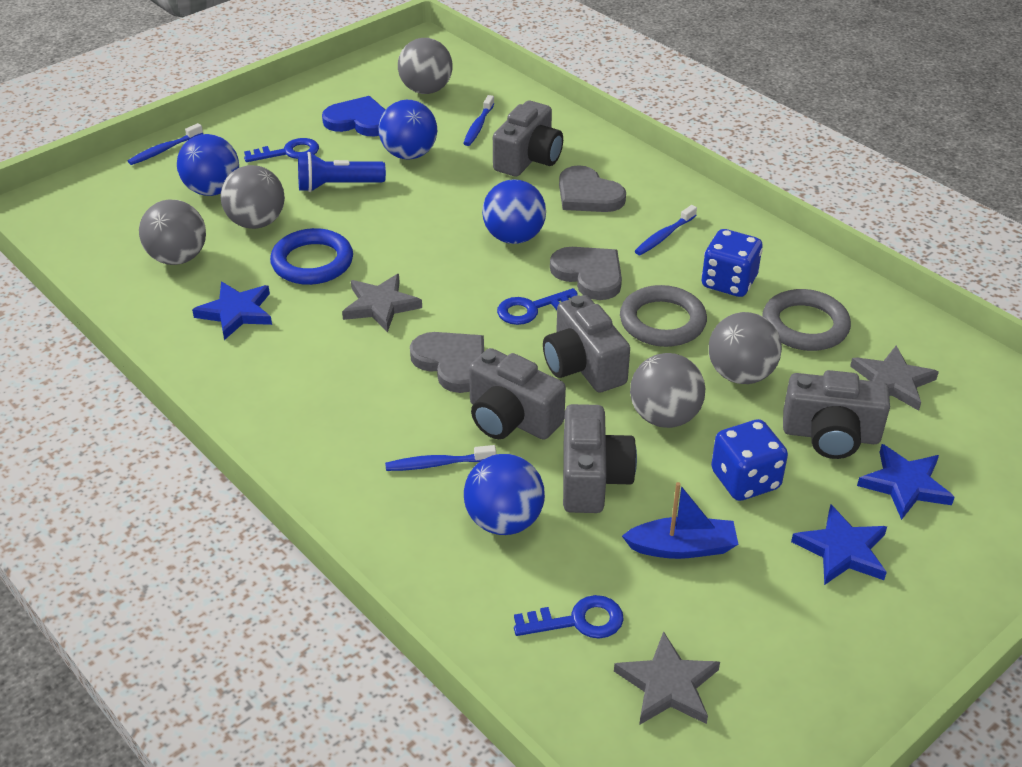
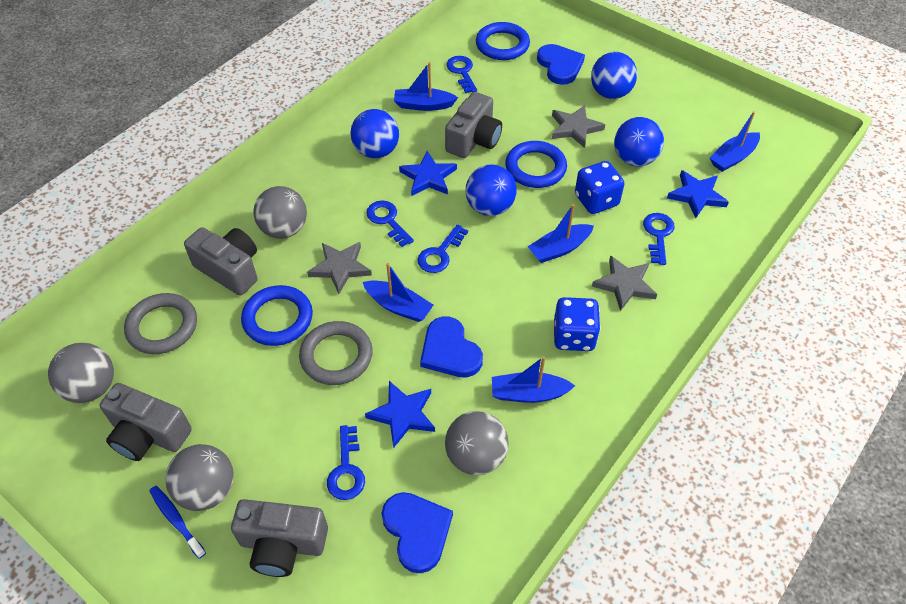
blue boat: [622,482,739,559] = 1 -> [363,263,433,322] [394,62,458,111] [492,356,575,403] [528,204,594,263] [710,111,760,172] = 5
blue flashlight: [298,152,386,192] = 1 -> none = 0
blue heart: [322,96,385,136] = 1 -> [382,492,453,573] [420,317,483,378] [537,44,585,85] = 3
blue key: [244,138,319,162] [497,288,577,325] [514,595,624,639] = 3 -> [327,425,365,500] [366,200,414,247] [417,224,468,273] [446,56,477,93] [643,213,675,265] = 5
blue ring: [270,228,353,285] = 1 -> [241,285,313,346] [476,22,530,60] [505,141,567,188] = 3
blue toothbrush: [128,123,203,165] [385,445,496,471] [463,95,494,146] [635,205,697,255] = 4 -> [149,486,206,559] = 1
grey ball: [139,199,206,265] [220,165,285,229] [398,38,453,94] [630,353,705,428] [709,312,782,384] = 5 -> [48,343,114,403] [165,444,233,511] [253,186,307,239] [445,411,509,475] = 4
grey camera: [469,348,566,440] [493,101,563,177] [543,295,630,393] [563,404,637,513] [783,370,890,459] = 5 -> [100,383,192,461] [184,227,258,296] [231,499,328,577] [445,92,502,158] = 4
grey heart: [410,332,484,393] [550,247,622,300] [559,165,626,212] = 3 -> none = 0

